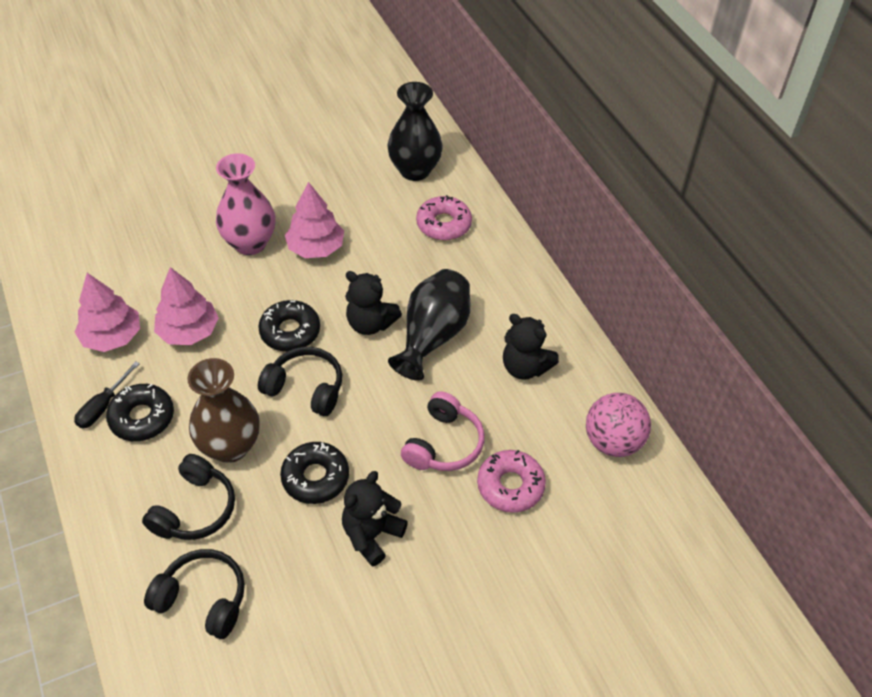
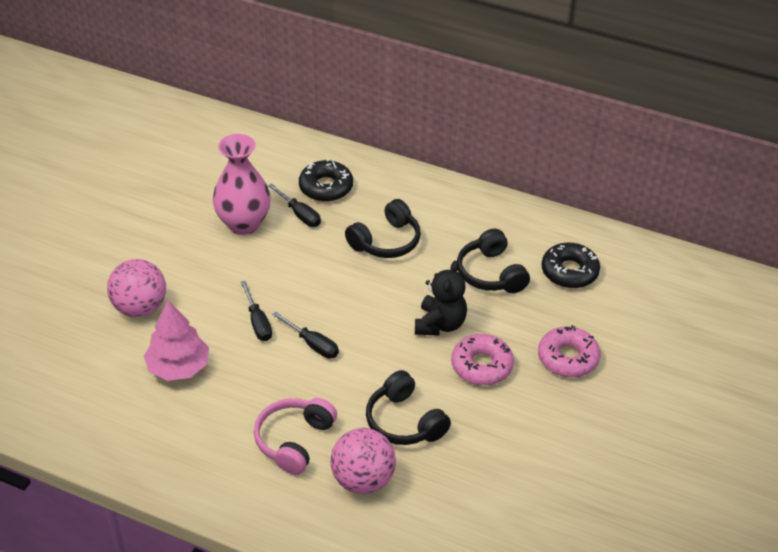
black donut: [106,384,174,441] [258,300,320,351] [280,442,349,504] = 3 -> [299,159,353,202] [542,243,600,288] = 2
black screwdriver: [74,361,140,429] = 1 -> [241,281,272,341] [268,183,321,227] [272,312,339,358] = 3
black teddy bear: [342,471,408,567] [345,271,402,335] [503,314,559,380] = 3 -> [415,261,467,336] = 1
black vase: [387,82,443,181] [388,269,470,381] = 2 -> none = 0
brown vase: [187,358,260,463] = 1 -> none = 0
pink ball: [586,393,651,457] = 1 -> [107,259,166,317] [330,428,396,494] = 2
pink tree: [75,273,140,352] [154,267,219,345] [285,182,344,258] = 3 -> [144,300,209,381] = 1

